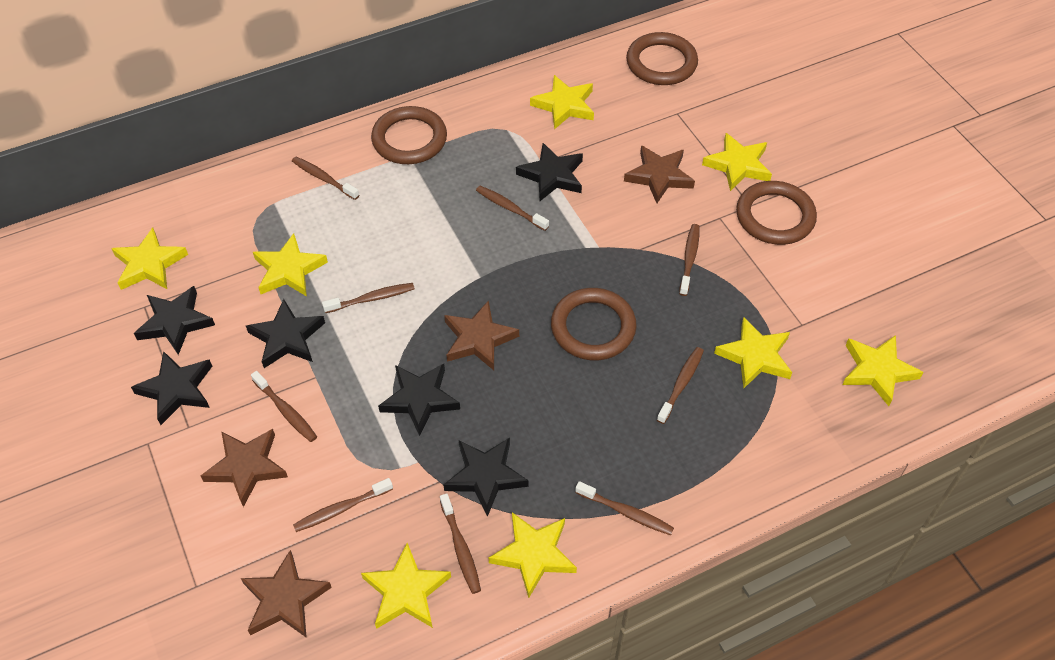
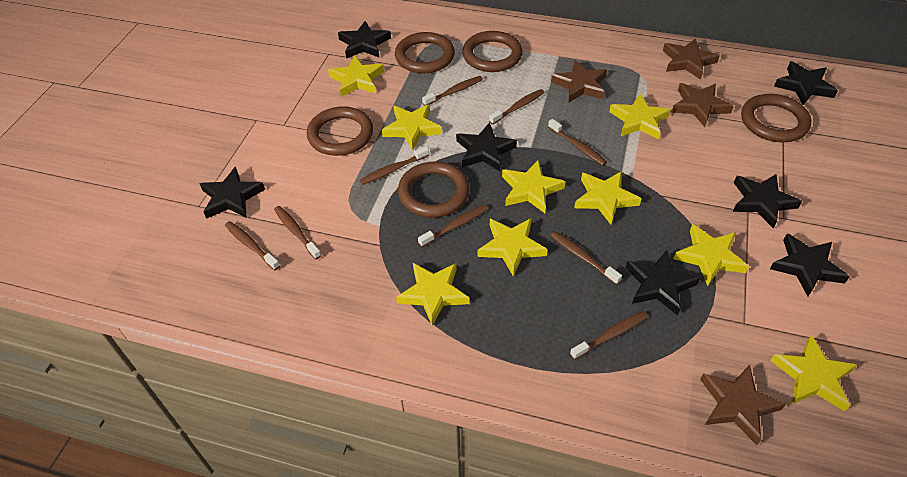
black star: [131,351,212,425] [134,286,215,355] [246,299,325,368] [378,364,460,436] [444,438,529,517] [516,143,583,201] = 6 -> [199,166,265,219] [338,21,391,58] [456,122,517,171] [625,250,700,316] [733,174,802,228] [770,233,849,297] [774,61,838,105] = 7
brown ring: [371,106,447,164] [551,288,637,360] [626,32,698,85] [736,181,817,245] = 4 -> [307,106,373,156] [395,32,455,73] [398,162,470,218] [462,31,523,72] [741,94,812,142] = 5
yellow star: [111,228,188,290] [253,233,328,296] [361,543,451,629] [488,512,577,598] [530,75,594,129] [702,133,772,191] [714,317,792,388] [842,335,923,406] = 8 -> [328,55,384,97] [382,104,442,151] [396,263,470,326] [478,218,548,277] [502,160,566,213] [574,171,642,225] [609,93,671,139] [673,224,749,286] [770,335,857,411] = 9

